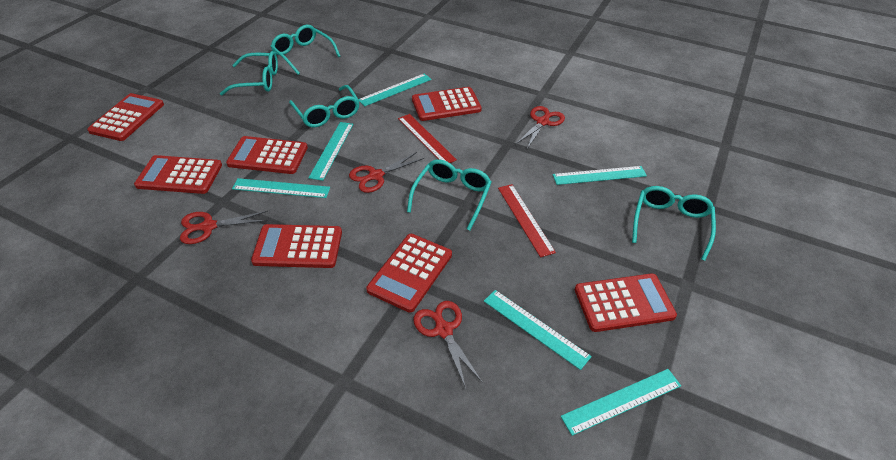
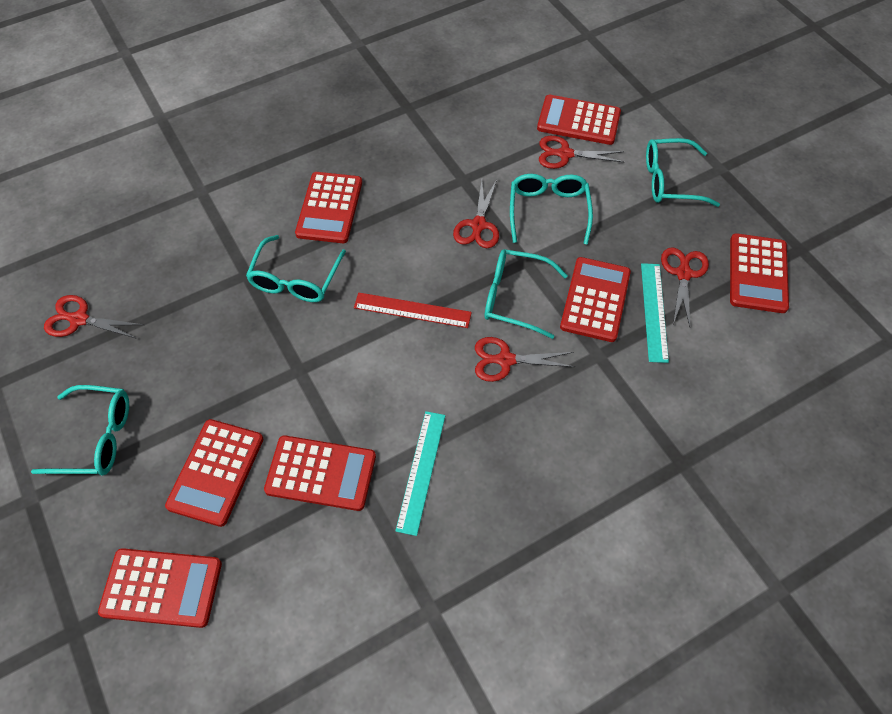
red ruler: [398,114,457,163] [498,184,556,257] = 2 -> [354,293,472,328] = 1
red scissors: [180,211,268,244] [349,152,424,193] [414,301,483,388] [516,106,565,149] = 4 -> [44,295,144,339] [453,180,499,248] [475,337,575,382] [539,136,624,169] [661,247,709,327] = 5
turquoise ruler: [232,178,330,198] [309,122,353,181] [359,73,432,106] [484,290,592,370] [553,166,647,185] [561,369,681,436] = 6 -> [395,411,445,536] [641,263,669,363] = 2

